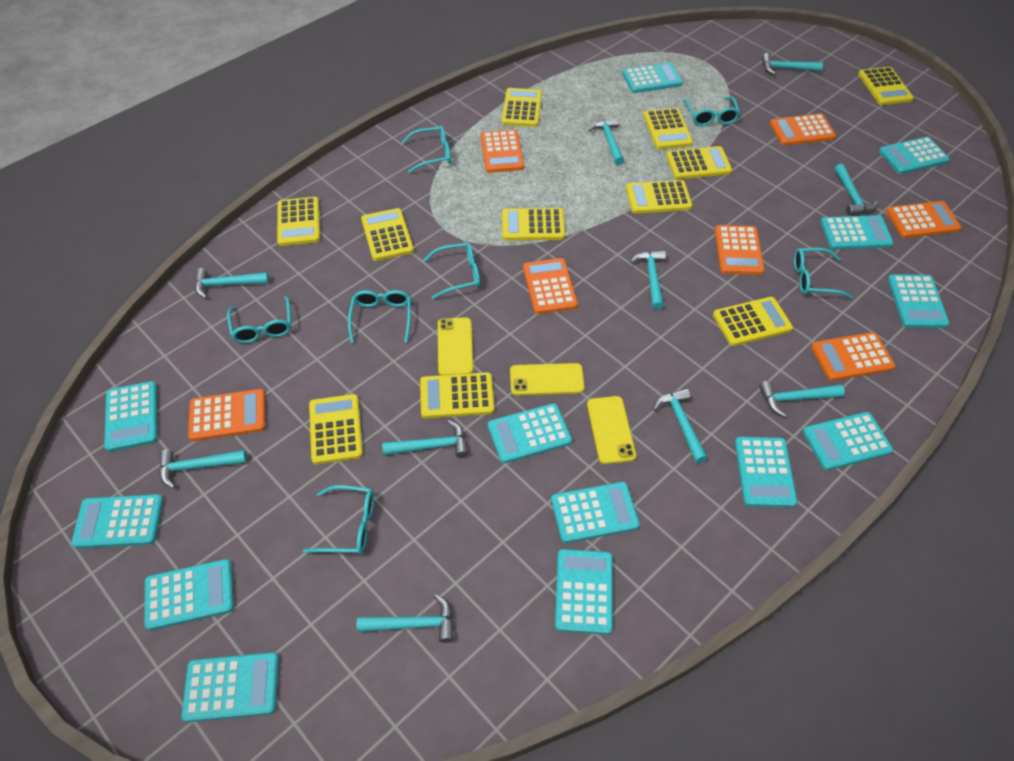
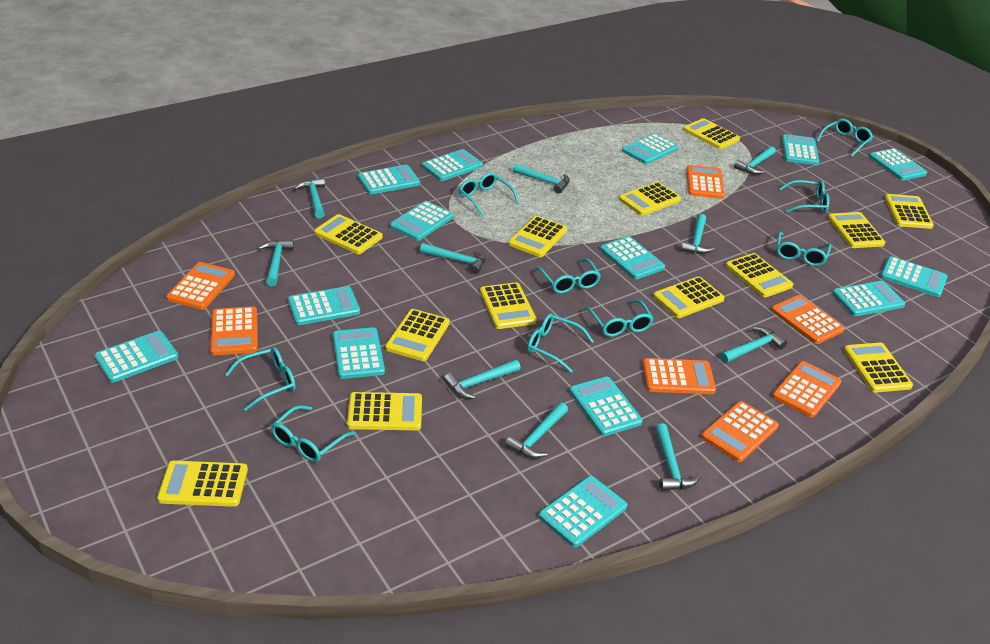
turquoise calculator: [71,494,163,549] [104,381,158,452] [144,559,234,630] [181,652,279,722] [488,403,572,464] [551,482,640,543] [555,549,613,635] [622,63,683,93] [735,437,797,508] [803,412,893,471] [820,215,893,249] [879,137,949,174] [888,274,949,328] = 13 -> [94,331,178,383] [288,286,360,325] [333,327,385,379] [358,165,420,194] [390,201,454,241] [422,149,483,181] [539,476,627,547] [569,377,643,436] [600,236,665,280] [622,133,678,164] [782,134,819,165] [832,281,905,316] [869,148,927,181] [880,256,948,297] = 14
turquoise glasses: [227,296,291,343] [303,485,374,554] [348,290,411,343] [401,126,451,173] [423,243,480,299] [683,96,740,126] [794,248,852,299] = 7 -> [225,347,296,411] [271,405,356,462] [459,172,519,217] [527,313,594,373] [535,258,601,294] [585,300,654,337] [776,232,831,266] [779,180,829,213] [817,119,873,157] = 9
yellow calculator: [277,197,320,246] [309,394,363,465] [361,208,414,261] [420,372,494,419] [502,88,542,127] [502,208,565,240] [626,180,692,214] [643,108,693,149] [666,146,732,179] [713,297,793,346] [858,67,914,105] = 11 -> [157,460,248,507] [314,214,383,254] [347,392,422,430] [385,309,450,361] [480,282,537,329] [509,216,567,257] [619,182,681,216] [653,276,725,318] [683,118,740,149] [726,253,793,298] [828,212,885,248] [844,342,913,393] [885,194,934,229] = 13
yellow phone: [438,317,473,375] [510,363,585,395] [587,396,636,464] = 3 -> none = 0

